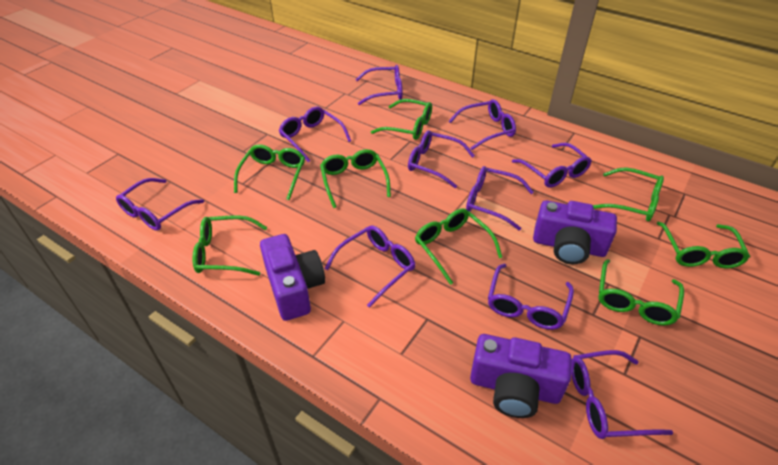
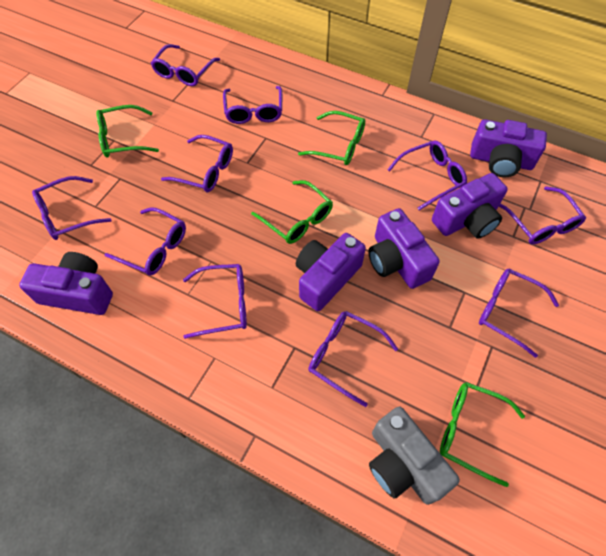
green glasses: [193,215,268,276] [234,144,305,200] [320,149,391,208] [371,99,432,140] [415,208,502,285] [593,167,664,221] [598,259,684,325] [657,222,750,269] = 8 -> [96,105,159,158] [251,180,333,244] [298,111,365,165] [440,382,525,487] = 4
grey camera: none = 0 -> [369,407,460,505] = 1
purple camera: [260,234,325,321] [470,334,572,418] [533,200,617,264] = 3 -> [19,252,113,315] [296,233,366,311] [368,208,440,289] [432,173,508,239] [470,119,547,178] = 5

